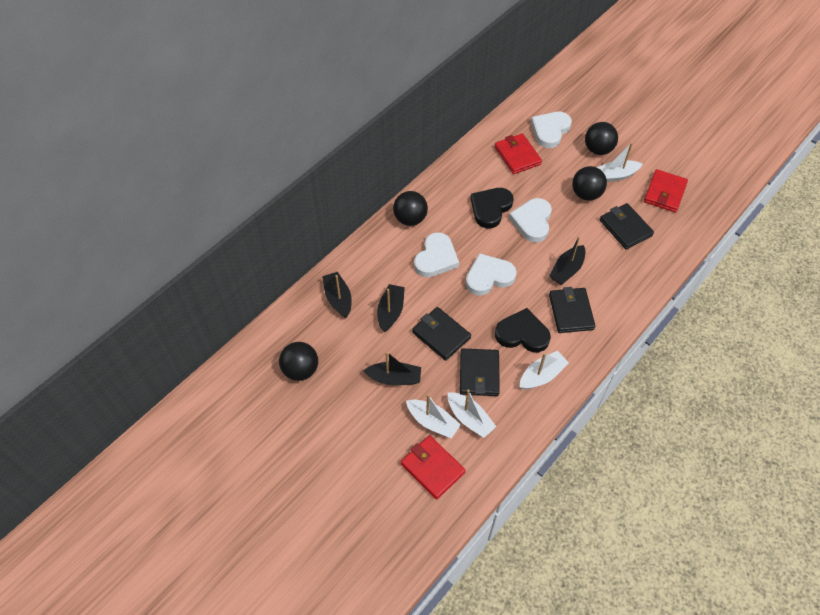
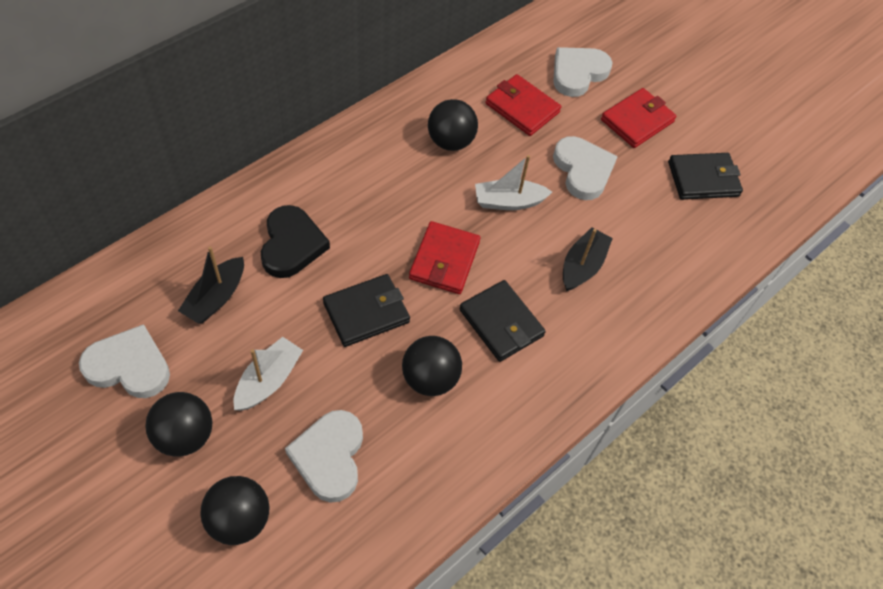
black boat: [322,272,352,318] [363,352,421,385] [377,284,405,332] [549,236,585,285] = 4 -> [178,246,244,324] [563,227,613,291] = 2
black heart: [470,188,514,228] [495,308,551,352] = 2 -> [261,205,330,278] = 1
black wallet: [412,307,471,361] [460,348,500,396] [549,287,595,333] [600,203,654,249] = 4 -> [323,274,410,347] [459,280,546,362] [668,153,743,200] = 3
white boat: [406,394,461,438] [448,389,496,438] [520,351,569,389] [597,142,643,182] = 4 -> [234,337,303,411] [475,155,552,210] = 2

